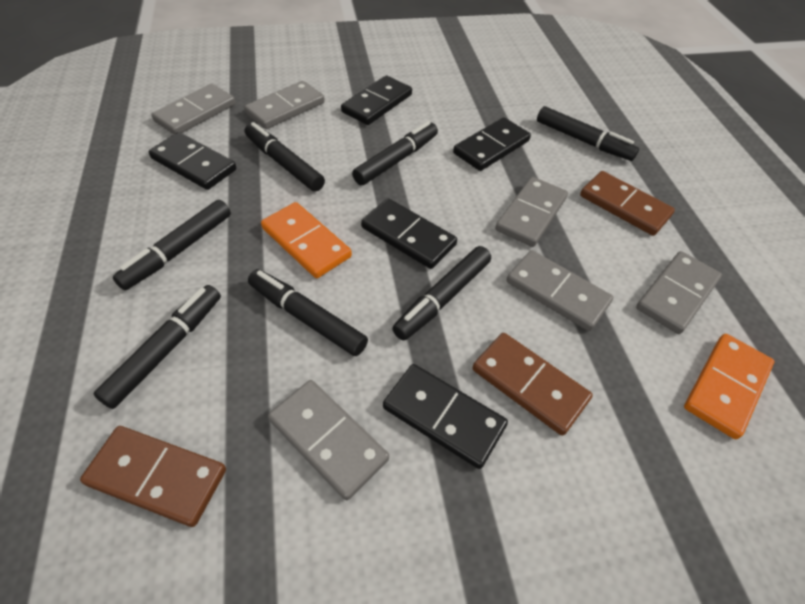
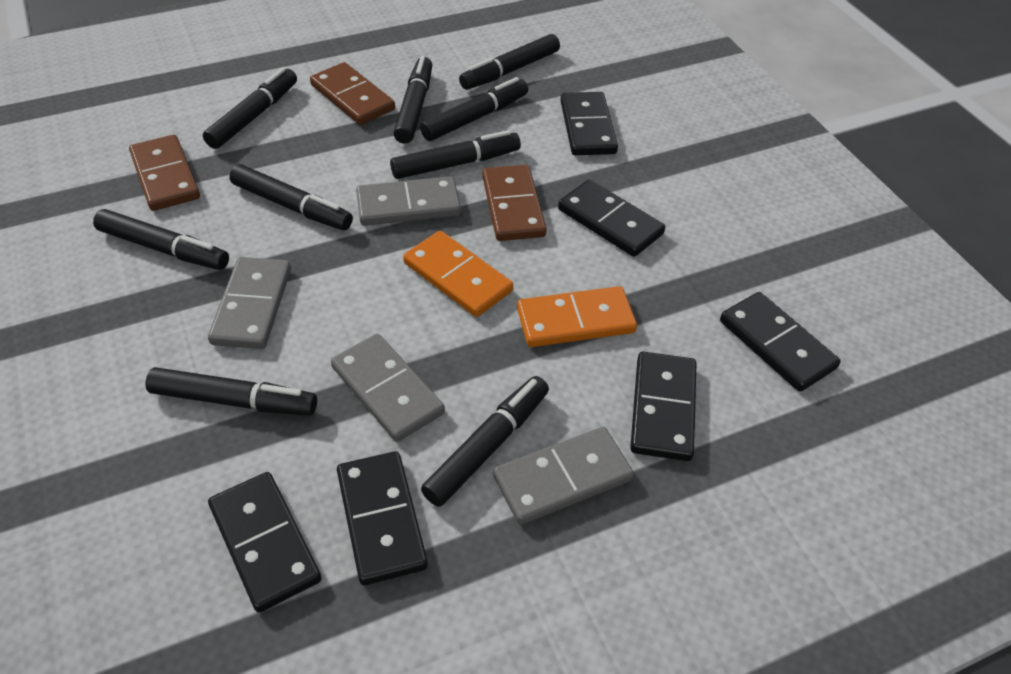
black domino: [149,132,236,190] [341,76,412,125] [361,198,457,269] [383,364,508,469] [453,117,531,171] = 5 -> [208,472,322,613] [337,451,428,585] [558,180,665,257] [560,92,618,155] [630,351,696,461] [720,292,840,392] = 6
black marker: [94,285,221,409] [113,200,231,290] [245,122,325,192] [248,269,368,356] [352,121,438,185] [392,246,491,340] [537,106,639,161] = 7 -> [93,209,229,270] [146,367,317,416] [203,67,297,149] [229,164,353,230] [390,130,521,179] [393,56,432,144] [420,77,528,141] [421,376,549,507] [459,34,560,90] = 9
grey domino: [151,84,236,134] [244,81,325,129] [268,380,389,500] [495,177,568,247] [506,250,613,331] [636,251,722,334] = 6 -> [208,257,291,349] [331,334,445,442] [356,176,461,226] [493,427,634,525] = 4

